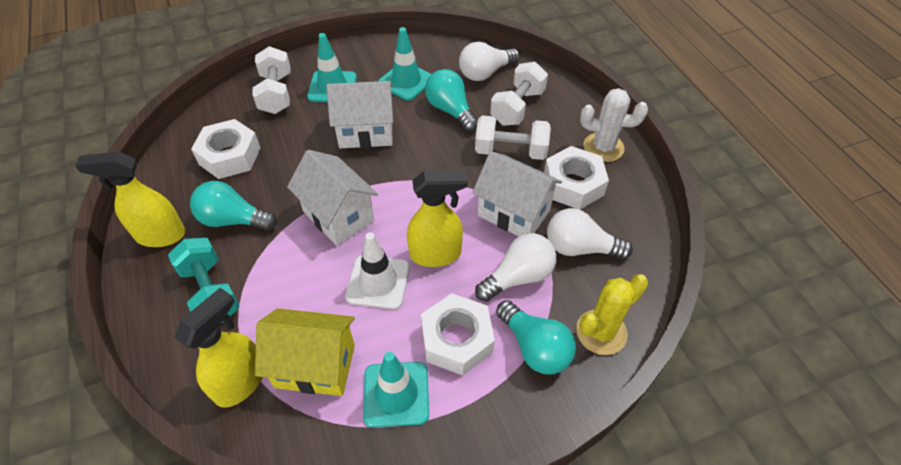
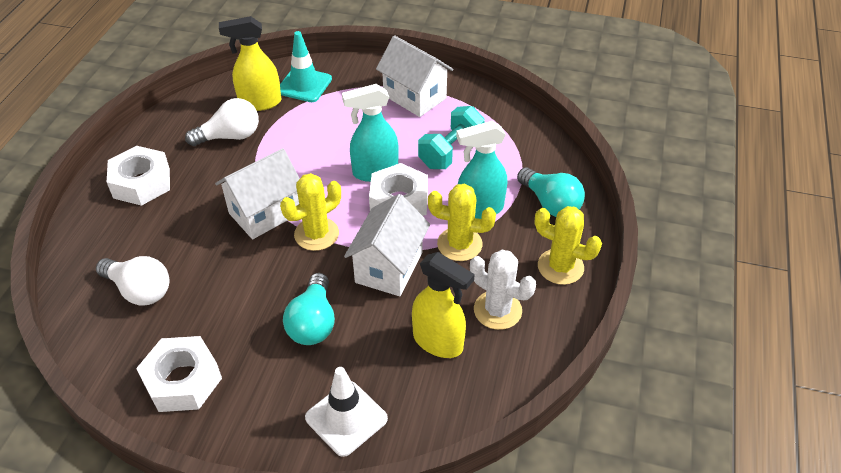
turquoise light bulb: [190,181,277,231] [425,69,478,132] [496,300,576,375] = 3 -> [283,273,335,345] [517,167,585,217] = 2
turquoise spray bottle: none = 0 -> [342,84,399,182] [456,121,507,219] = 2
turquoise traffic cone: [307,33,357,102] [363,352,429,428] [378,27,431,101] = 3 -> [280,31,332,102] = 1
white dumbbell: [252,46,291,114] [475,115,551,160] [490,62,548,126] = 3 -> none = 0
white light bulb: [459,42,520,81] [475,233,556,302] [547,208,633,259] = 3 -> [96,256,169,306] [185,98,259,146] = 2
yellow cactus: [576,274,648,355] = 1 -> [280,173,341,251] [428,184,496,261] [535,206,602,285] = 3
yellow house: [255,308,355,396] = 1 -> none = 0
yellow spray bottle: [75,152,186,247] [174,288,263,408] [407,170,468,267] = 3 -> [219,16,281,111] [412,252,475,358] = 2

